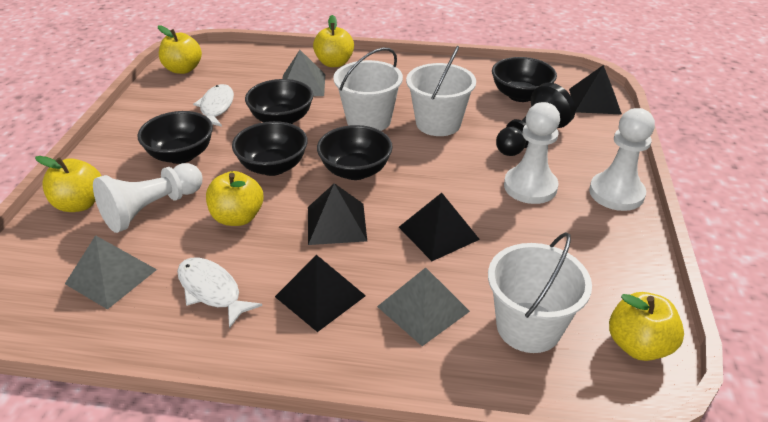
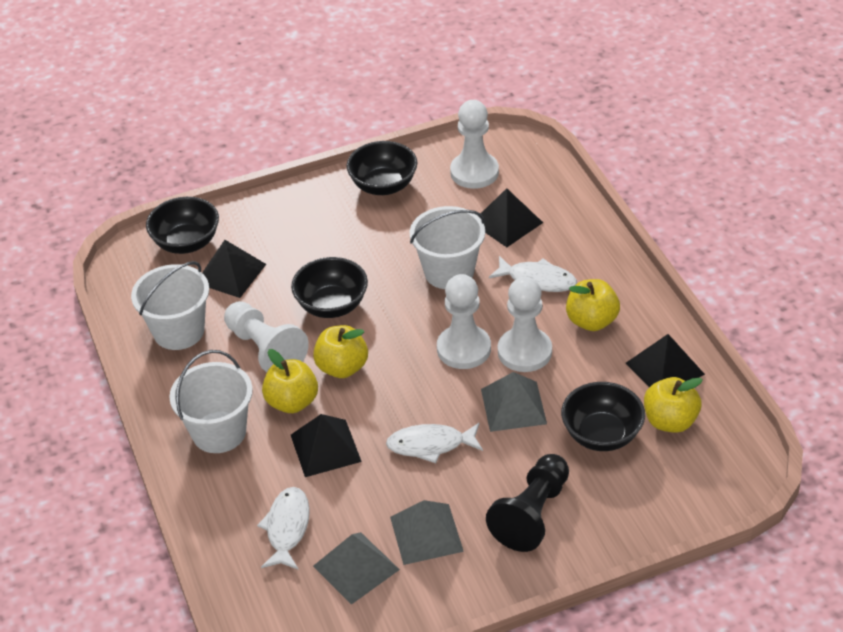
black bowl: [137,111,213,164] [232,121,308,176] [245,79,313,124] [317,125,393,180] [492,57,557,102] = 5 -> [146,197,219,254] [291,257,368,318] [346,141,417,195] [561,382,645,451] = 4
white fish: [177,258,262,328] [193,84,234,127] = 2 -> [257,487,310,570] [386,423,483,463] [489,256,577,292] = 3
white pawn: [93,163,202,233] [504,102,560,204] [589,108,655,211] = 3 -> [224,301,309,372] [437,274,491,369] [450,100,499,189] [498,277,552,372] = 4
yellow apple: [35,156,102,212] [158,26,202,74] [206,171,263,226] [313,15,354,67] [609,292,684,361] = 5 -> [262,349,318,413] [313,325,368,378] [566,279,620,331] [644,377,703,433] = 4

